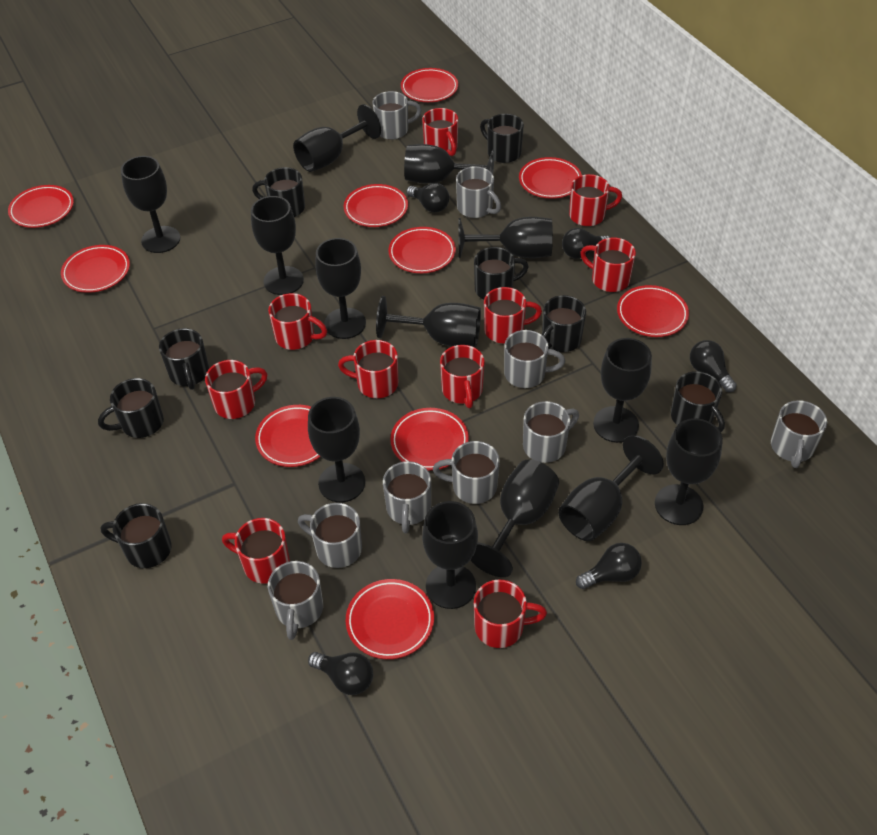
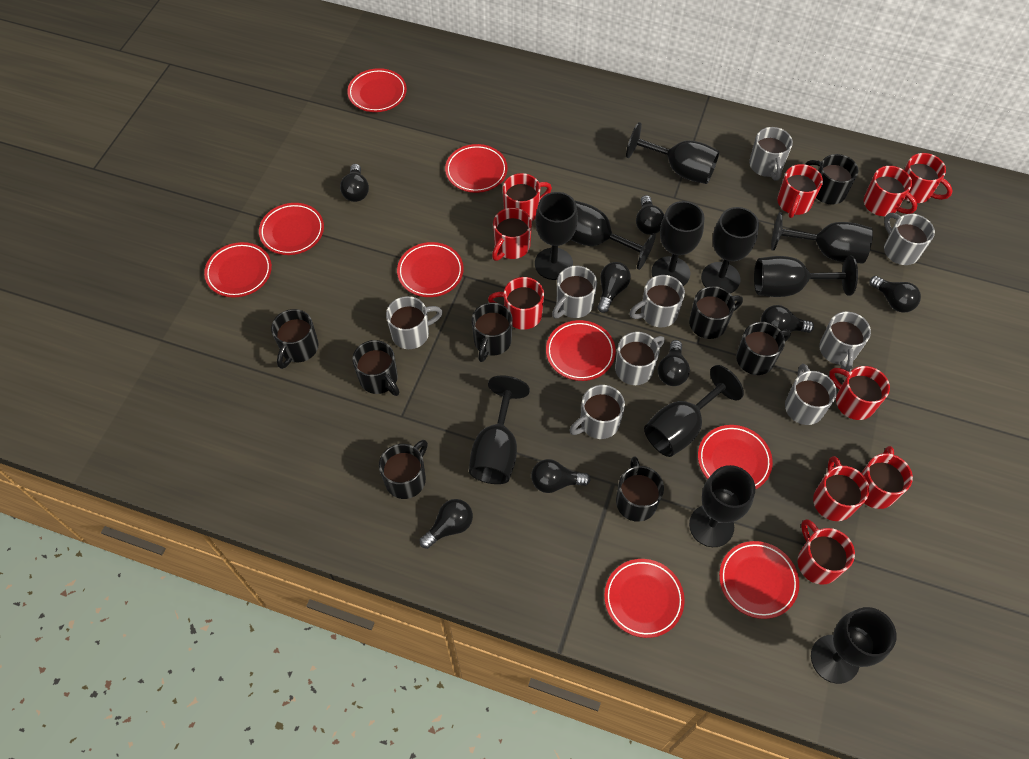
black goblet: [121,156,180,253] [251,196,304,295] [293,104,381,172] [308,397,365,502] [315,238,366,339] [376,296,481,347] [404,144,494,184] [422,501,478,609] [458,217,553,258] [471,460,559,577] [558,435,664,541] [593,338,652,443] [655,418,723,525] = 13 -> [469,375,530,484] [535,192,578,280] [570,201,656,270] [626,122,720,184] [644,365,744,457] [651,201,705,286] [689,465,755,547] [701,207,759,294] [754,256,858,297] [771,212,873,263] [811,607,897,684] = 11
black light bulb: [308,652,373,695] [406,183,449,213] [562,228,610,259] [576,543,642,589] [690,340,737,392] = 5 -> [340,164,369,202] [420,499,473,549] [531,459,590,493] [597,262,631,313] [636,195,664,235] [658,340,690,386] [761,305,814,333] [869,276,921,313] = 8
red plate: [8,185,74,228] [61,245,130,293] [255,405,321,467] [344,184,408,227] [346,579,434,659] [388,227,456,273] [390,408,469,471] [401,68,458,102] [519,157,582,199] [617,285,689,337] = 10 -> [204,242,272,298] [259,203,324,255] [347,68,407,112] [397,242,463,297] [445,144,507,193] [546,320,616,381] [604,559,685,638] [698,425,773,490] [719,541,799,619] = 9

